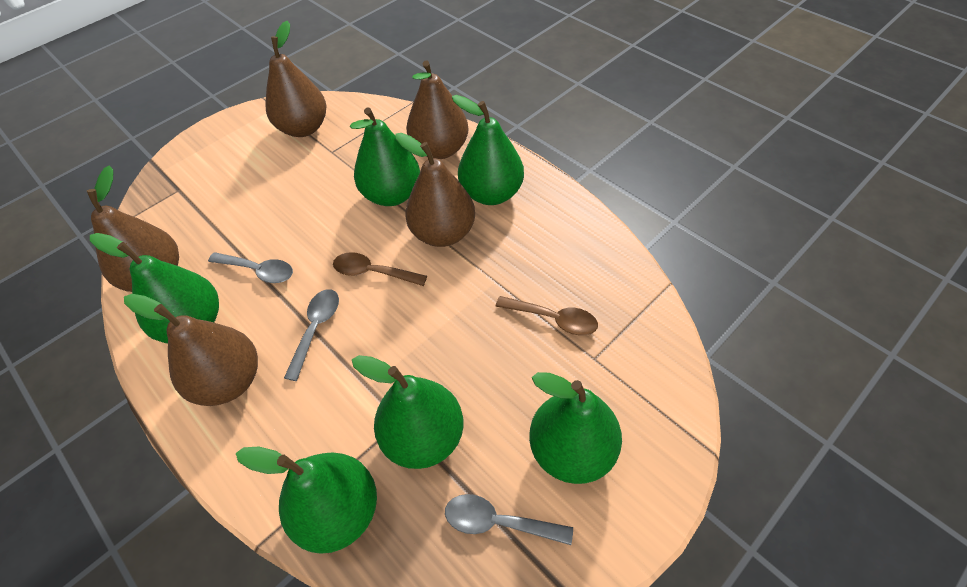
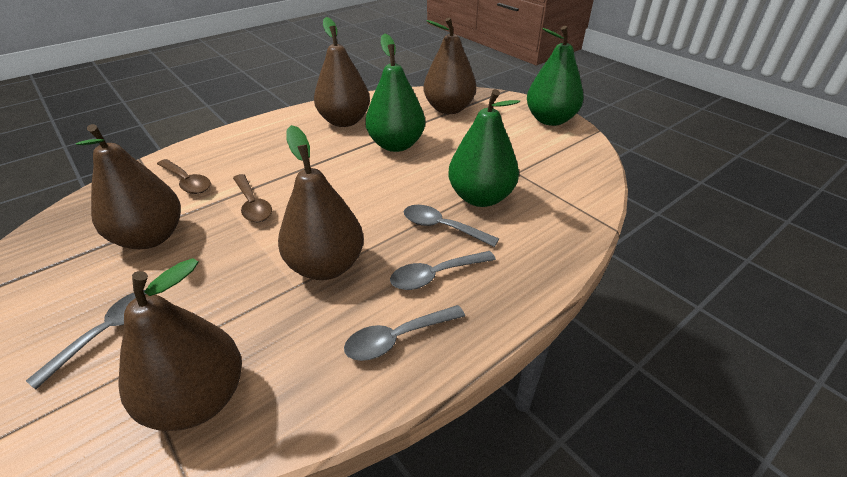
green pear: [90,233,219,343] [236,447,377,554] [350,107,420,206] [352,355,464,469] [452,95,524,205] [529,372,622,484] = 6 -> [365,33,425,152] [448,89,520,207] [527,26,584,126] = 3
grey spoon: [208,252,293,283] [284,289,339,381] [445,494,573,545] = 3 -> [26,290,156,389] [344,305,465,361] [390,251,496,290] [404,205,499,247] = 4

